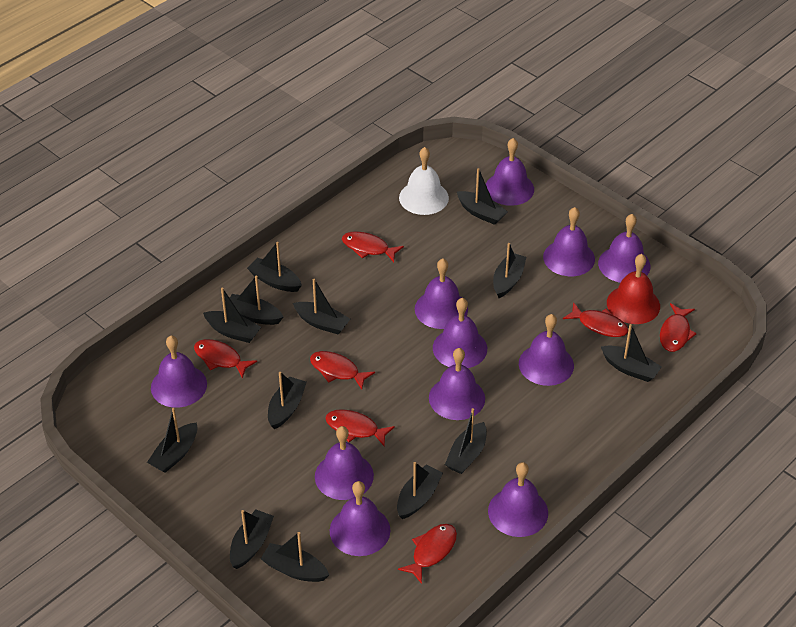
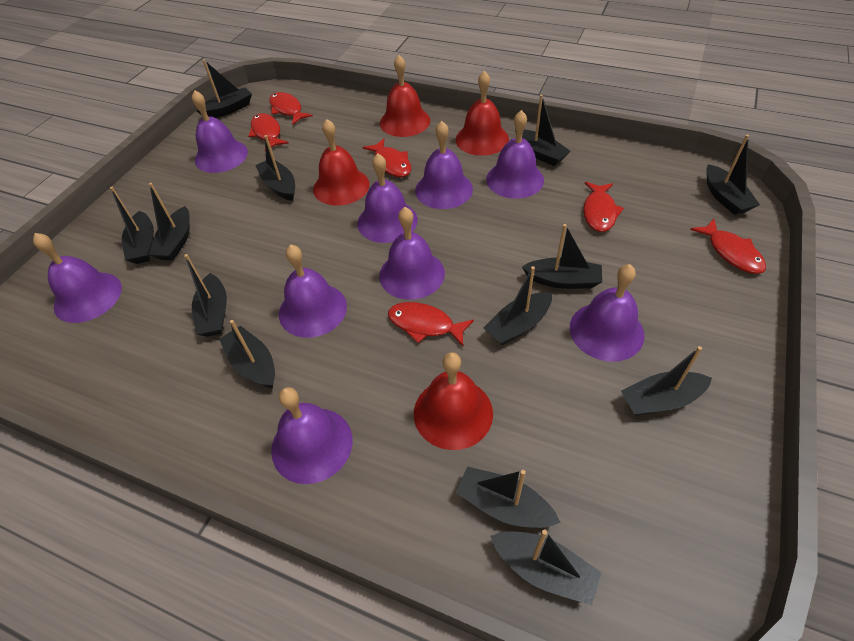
purple bell: [151,336,207,408] [315,426,374,500] [330,481,390,556] [415,259,468,329] [429,348,485,420] [433,298,487,368] [486,138,534,206] [488,462,548,537] [519,314,574,386] [543,207,595,276] [598,214,650,283] = 11 -> [33,233,122,323] [192,90,248,173] [271,387,353,484] [279,245,347,338] [357,153,418,243] [379,207,445,300] [415,121,473,209] [486,110,544,199] [570,264,645,362] = 9
red bell: [607,254,660,324] = 1 -> [313,119,370,206] [380,55,430,137] [414,352,493,450] [456,71,509,156] = 4
red fish: [194,339,257,379] [310,351,375,390] [325,409,395,447] [342,231,404,262] [398,524,457,584] [563,302,629,337] [660,303,697,352] = 7 -> [248,113,289,151] [269,92,313,125] [363,139,411,177] [388,302,474,346] [583,182,624,232] [690,219,766,274] = 6
white bell: [399,147,449,215] = 1 -> none = 0

